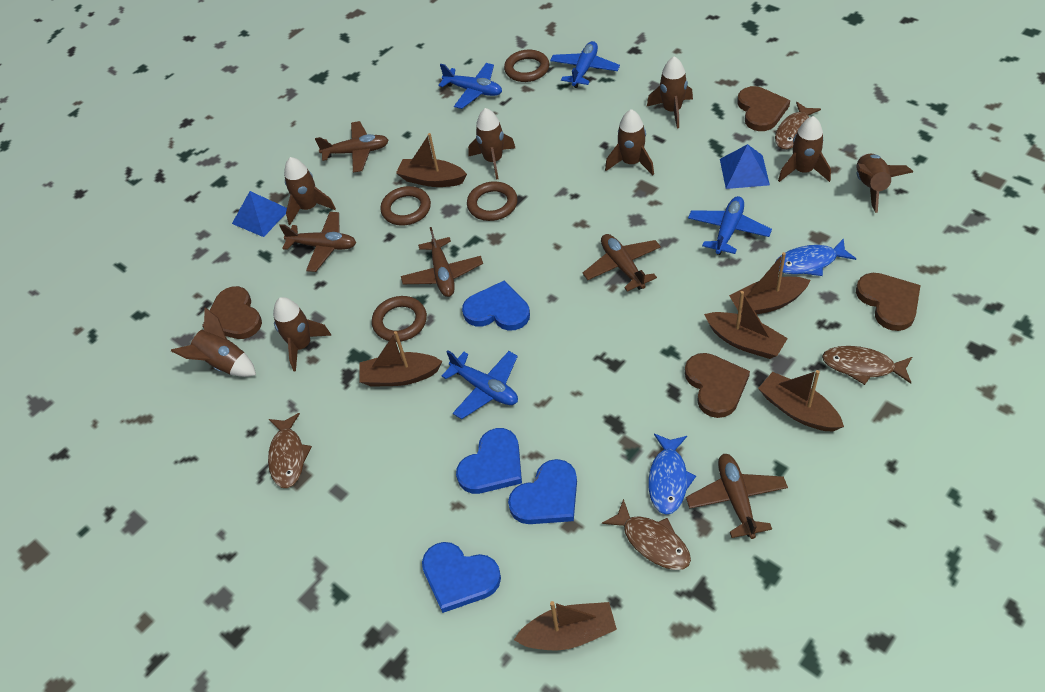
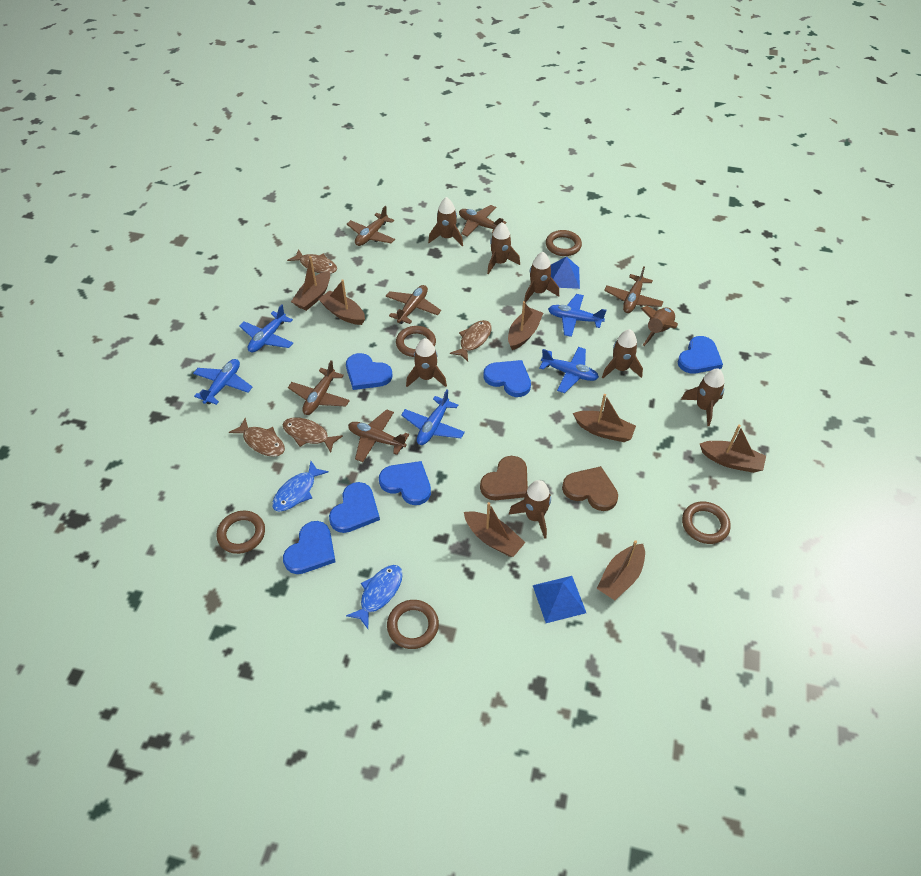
blue heart: [422,542,501,613] [456,428,522,494] [462,280,530,331] [508,459,577,524] = 4 -> [283,521,335,574] [329,482,380,533] [346,353,392,390] [379,461,431,505] [484,360,531,397] [678,336,723,374] = 6
blue plane: [438,63,502,109] [442,350,518,419] [550,41,620,88] [688,196,772,255] = 4 -> [193,359,252,405] [239,304,293,352] [401,389,465,445] [540,347,599,393] [548,294,607,337] = 5
brown boat: [359,331,443,387] [396,133,467,187] [514,601,617,650] [704,291,788,359] [729,252,810,315] [758,370,844,431] = 6 -> [291,256,330,311] [318,280,365,325] [464,502,526,557] [508,301,543,350] [573,394,636,442] [597,540,645,600] [700,425,766,473] = 7
brown heart: [202,286,262,339] [685,353,750,418] [737,86,790,131] [856,273,921,331] = 4 -> [480,456,528,500] [562,466,618,511] = 2
brown plane: [279,212,356,272] [315,121,389,173] [401,227,483,297] [582,234,661,292] [686,454,788,539] = 5 -> [288,360,350,415] [347,206,395,246] [348,409,409,462] [386,285,441,324] [459,205,507,236] [604,266,664,313] = 6
brown ring: [372,296,427,342] [380,186,431,226] [467,181,518,221] [504,50,549,82] = 4 -> [216,511,265,554] [387,600,439,649] [396,326,436,357] [546,230,582,256] [682,501,731,544] = 5

